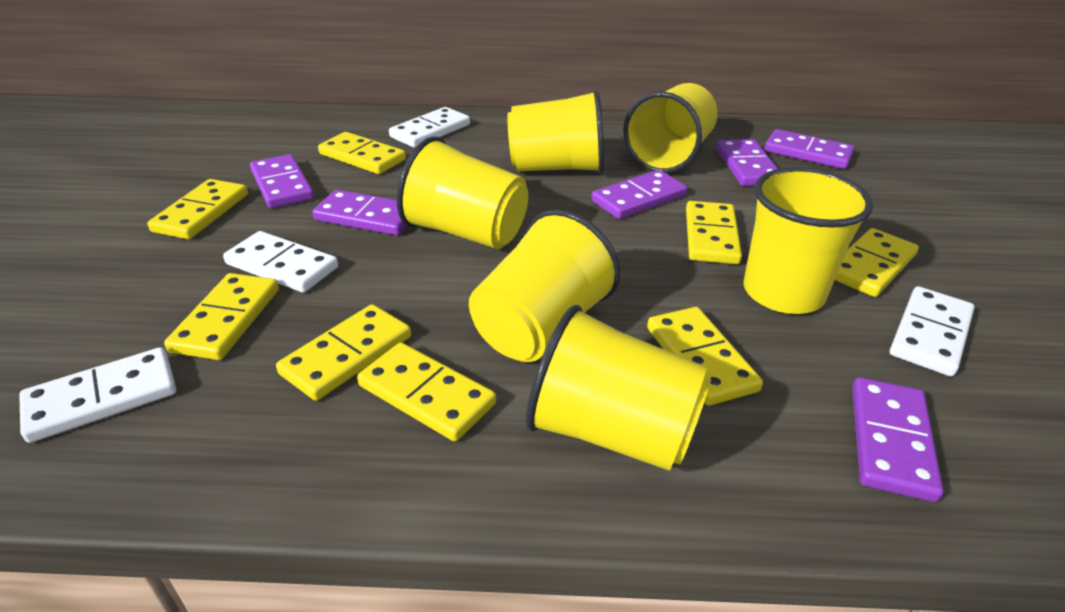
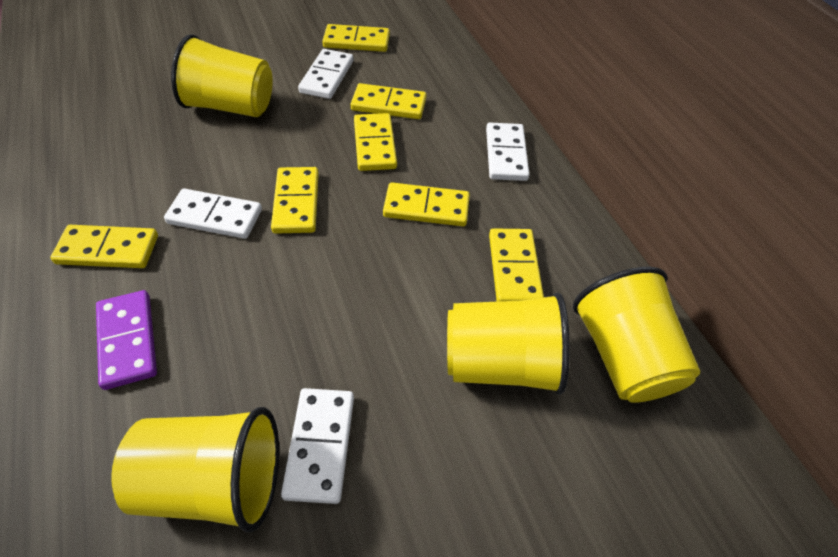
purple domino: [250,154,314,208] [312,190,407,236] [591,170,687,219] [716,139,778,186] [764,129,855,169] [852,377,944,502] = 6 -> [96,290,157,390] = 1
yellow cup: [397,136,528,249] [469,209,621,362] [507,89,604,173] [526,305,711,471] [623,83,718,173] [743,167,873,314] = 6 -> [111,407,279,532] [171,34,273,117] [447,293,570,395] [573,267,700,403] = 4
yellow domino: [147,179,248,239] [164,273,279,360] [276,304,411,401] [318,132,406,174] [357,342,496,442] [647,307,763,406] [686,201,742,264] [835,228,919,297] = 8 -> [51,225,158,268] [271,167,319,234] [322,24,390,52] [351,83,427,119] [354,113,397,171] [383,182,470,226] [489,229,544,302] = 7

